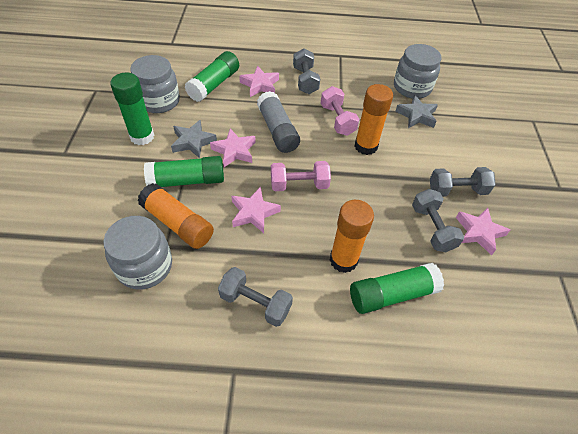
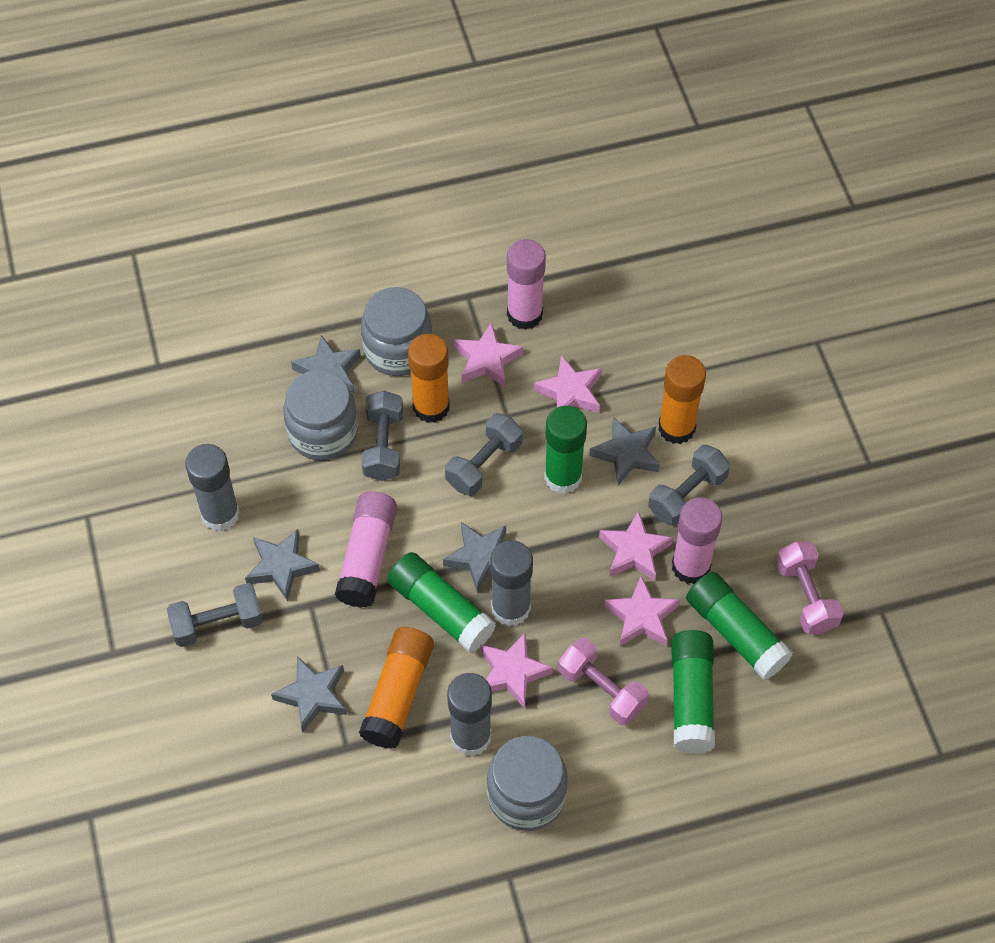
grey glue stick: [257,91,300,153] = 1 -> [185,444,240,532] [447,673,492,756] [490,540,533,627] = 3
grey star: [171,120,217,158] [395,95,438,128] = 2 -> [245,529,320,601] [271,656,347,733] [291,335,361,393] [443,522,506,593] [589,417,660,485] = 5
pink glue stick: none = 0 -> [335,491,397,608] [507,239,546,330] [672,497,722,584] = 3
pink star: [210,129,256,167] [231,187,281,233] [239,66,279,97] [456,208,511,255] = 4 -> [454,322,523,387] [481,632,553,709] [534,355,602,413] [599,510,673,581] [604,576,680,646] = 5

